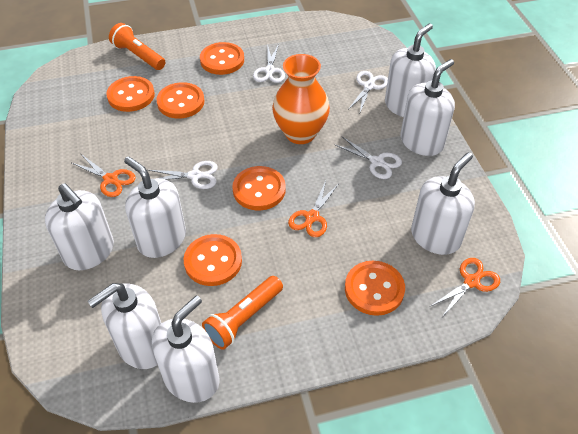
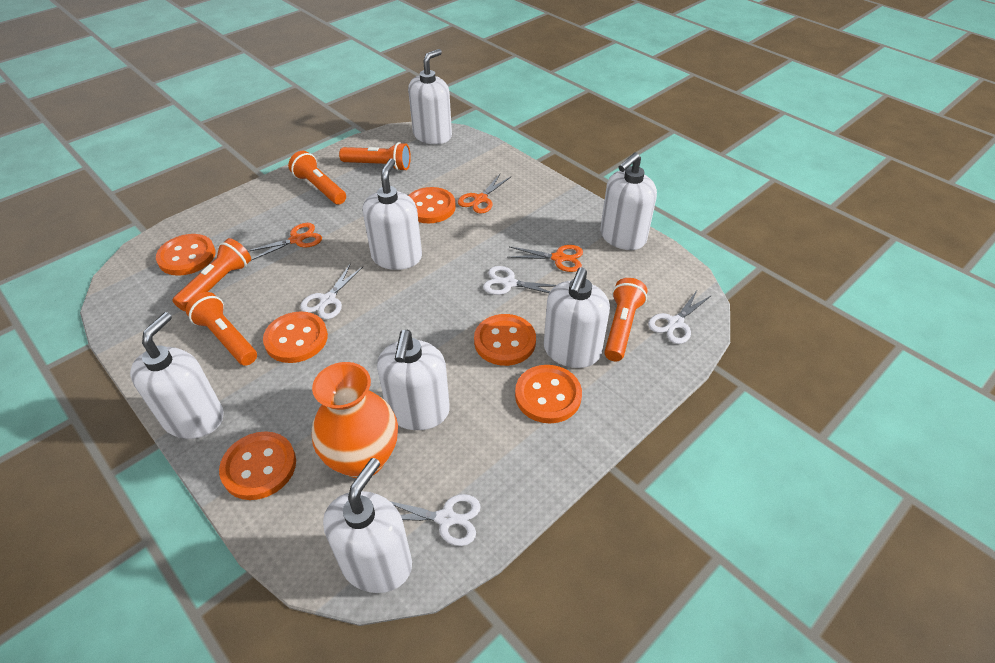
orange flashlight: [109,23,166,70] [202,276,283,350] = 2 -> [172,238,251,311] [186,292,257,366] [288,151,346,205] [339,142,411,171] [604,278,647,361] = 5

